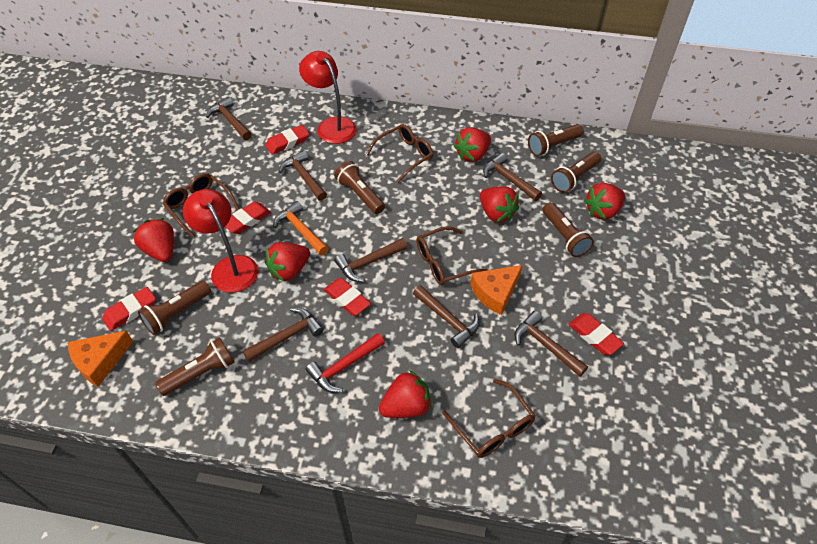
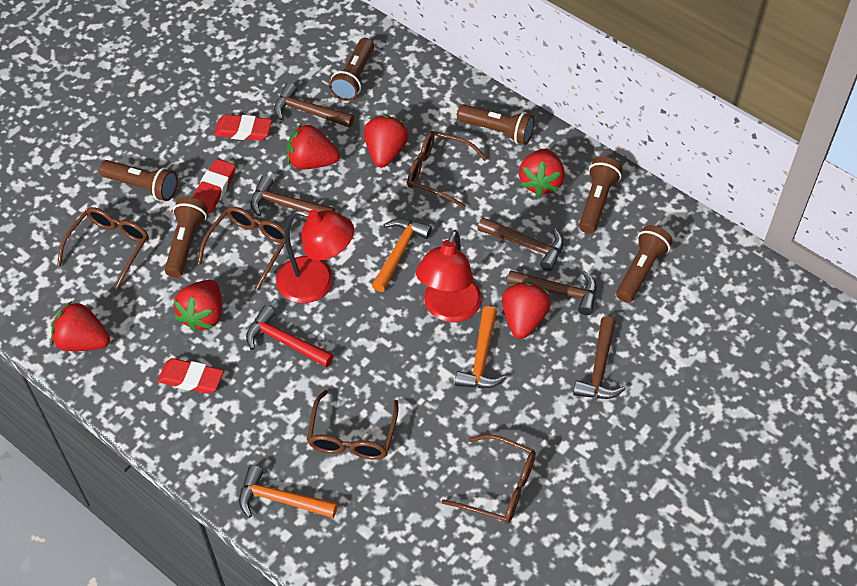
brown glasses: [163,173,239,238] [366,124,433,183] [416,226,488,285] [442,379,536,458] = 4 -> [57,207,149,290] [197,206,285,290] [307,390,399,460] [407,131,487,208] [441,434,536,524] = 5
brown hammer: [206,97,252,140] [243,308,324,362] [279,150,327,201] [334,238,408,282] [413,285,480,348] [483,153,542,201] [515,311,588,376] = 7 -> [251,175,335,216] [274,83,354,128] [478,217,563,271] [507,270,596,315] [573,316,625,399] = 5
orange cheese: [68,331,133,387] [470,265,522,315] = 2 -> none = 0
orange hammer: [273,201,328,255] = 1 -> [239,465,338,518] [372,218,432,292] [455,306,506,388] = 3
red eraser: [102,287,156,331] [225,201,271,234] [265,125,309,155] [324,278,371,316] [569,313,624,355] = 5 -> [158,358,224,394] [192,159,236,213] [214,114,272,141] = 3

